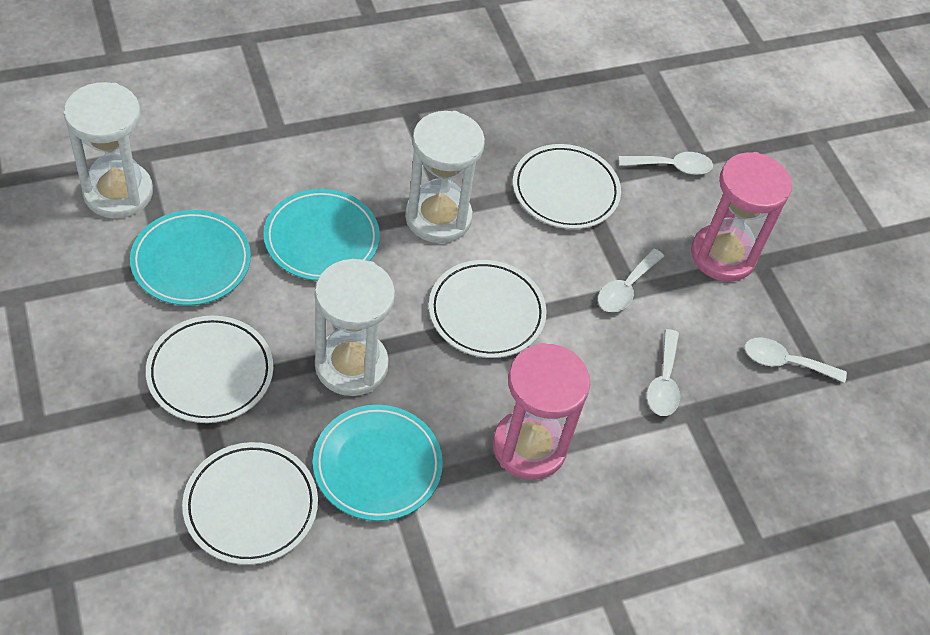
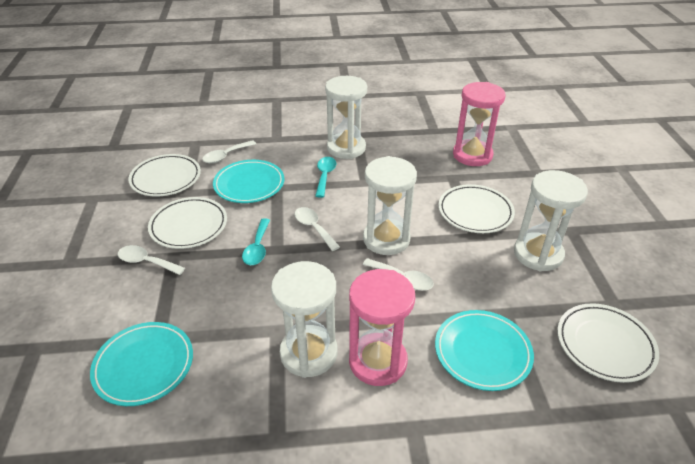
turquoise spoon: none = 0 -> [242,218,270,265] [315,157,336,198] = 2
white hourglass: [64,82,153,219] [315,259,395,396] [405,111,485,243] = 3 -> [271,261,338,378] [325,76,367,159] [363,156,417,255] [514,170,588,271] = 4

